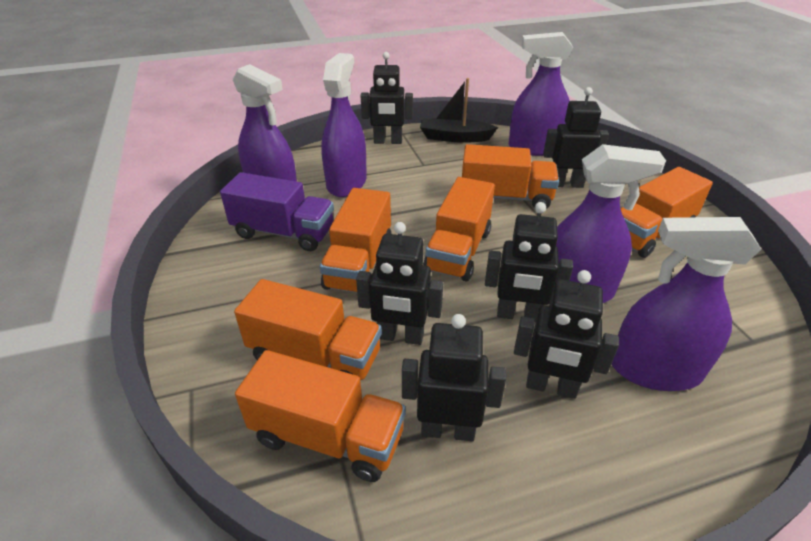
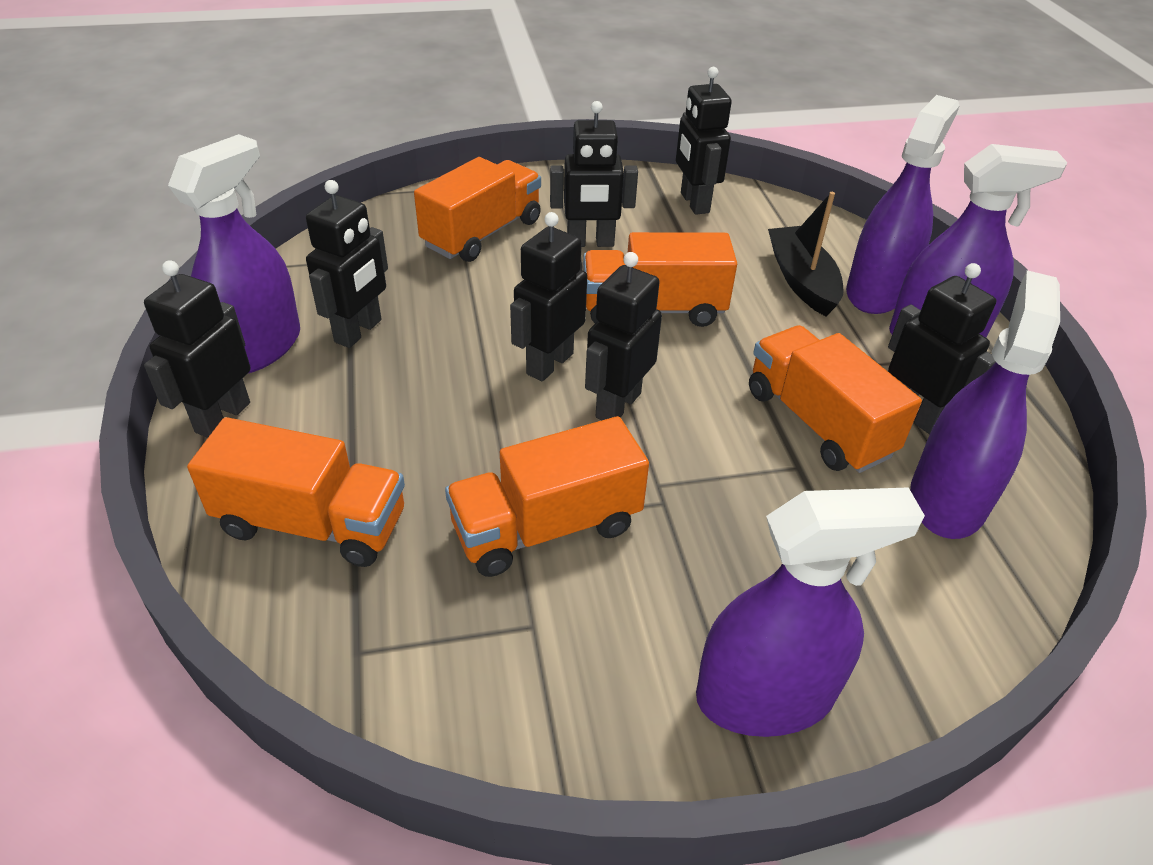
black robot: [356,222,443,345] [361,52,413,144] [402,314,506,441] [485,202,573,322] [514,270,619,399] [543,87,609,188] = 6 -> [144,260,251,438] [306,180,388,348] [510,212,587,382] [550,101,638,247] [585,252,662,420] [676,67,732,215] [888,263,996,434] = 7
orange truck: [234,279,382,380] [235,350,406,482] [320,188,391,293] [423,177,495,281] [462,144,559,209] [620,167,713,258] = 6 -> [187,417,405,567] [414,157,541,262] [445,416,649,577] [583,232,737,327] [749,325,922,473] = 5
purple truck: [220,172,334,251] = 1 -> none = 0

